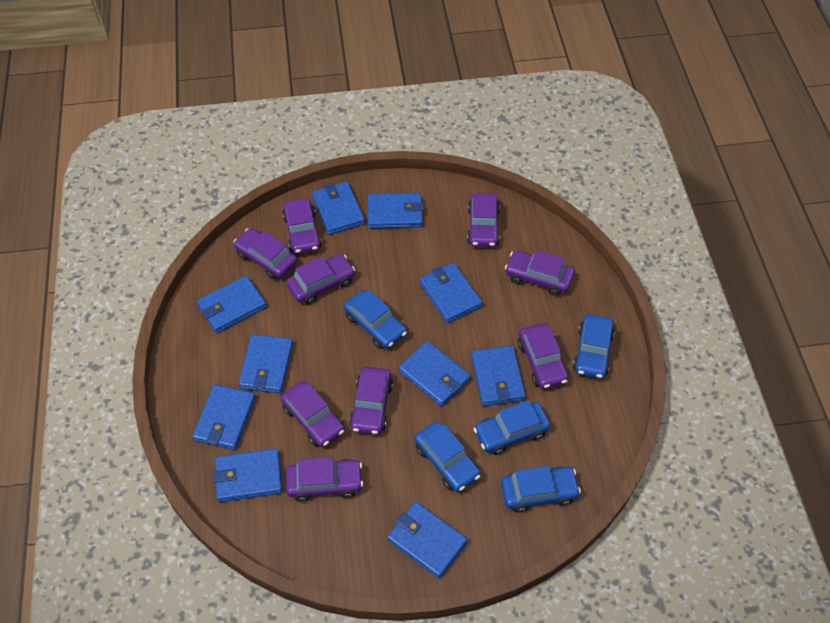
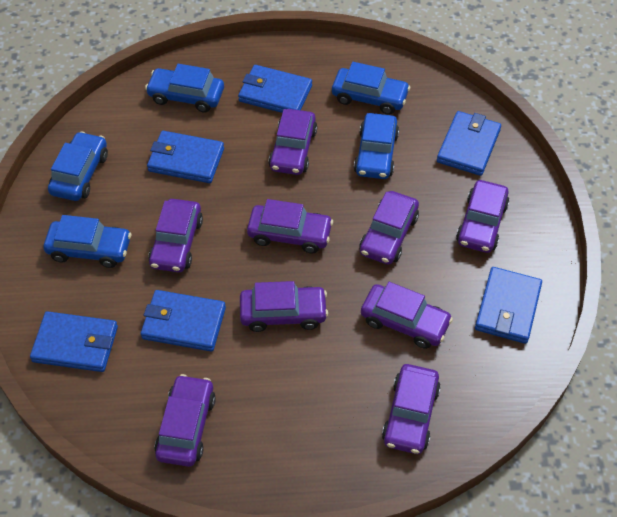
blue wallet: [192,384,256,450] [197,276,267,333] [213,448,282,502] [238,334,293,393] [312,181,365,235] [368,193,424,229] [387,502,468,578] [399,341,471,406] [419,263,483,323] [471,346,526,406] = 10 -> [30,311,118,372] [141,290,226,351] [147,131,224,183] [238,65,312,113] [437,111,501,176] [475,267,542,344] = 6

